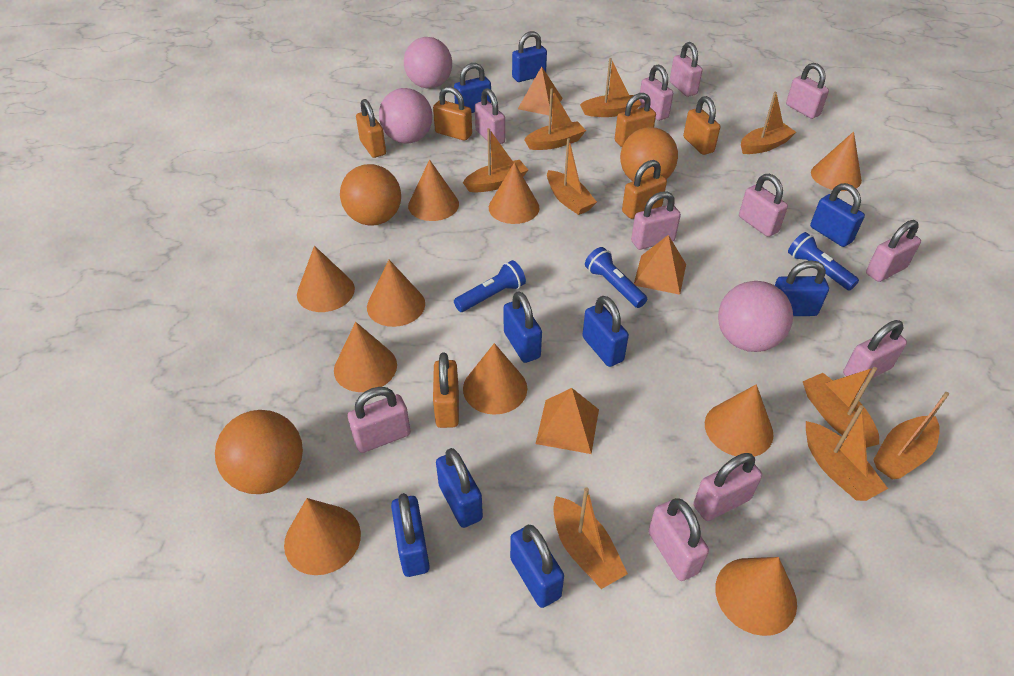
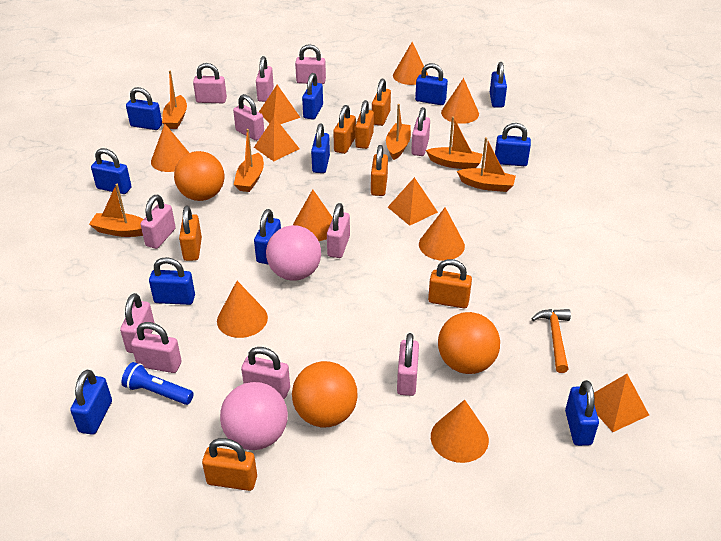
blue flashlight: [454,260,526,312] [585,247,647,308] [788,232,859,291] = 3 -> [122,362,194,405] = 1
blue padlock: [391,493,430,577] [436,448,483,528] [454,63,491,113] [504,291,542,363] [510,525,564,608] [512,31,547,82] [582,296,629,367] [775,260,829,316] [810,183,865,247] = 9 -> [70,370,112,435] [91,148,131,194] [126,87,162,130] [149,257,195,305] [254,209,281,264] [302,73,323,120] [311,123,330,173] [415,63,448,105] [490,62,507,108] [495,123,531,166] [565,380,599,446] = 11
orange boat: [463,128,528,192] [524,88,586,150] [547,138,597,215] [553,487,628,589] [580,58,641,117] [741,92,796,154] [803,367,879,448] [806,405,888,501] [874,392,949,480] = 9 -> [89,184,143,237] [162,71,187,129] [234,129,264,192] [386,104,411,160] [426,116,483,169] [457,137,516,192] = 6
orange cone: [284,498,361,575] [297,246,355,312] [334,322,397,392] [367,260,425,327] [408,160,459,221] [463,343,527,415] [489,162,539,224] [705,384,774,457] [715,557,797,636] [811,132,862,191] = 10 -> [151,124,189,172] [217,281,268,338] [293,189,333,241] [393,42,428,85] [419,208,465,261] [431,400,489,463] [441,78,479,124] = 7
orange hammer: none = 0 -> [532,309,571,373] = 1
orange padlock: [356,99,386,158] [433,86,472,141] [433,352,459,428] [615,93,656,147] [622,160,667,219] [683,96,720,155] = 6 -> [179,206,202,261] [202,438,257,491] [333,105,356,154] [355,100,374,149] [371,145,388,196] [372,79,391,126] [428,259,472,309] = 7
orange pyramid: [518,67,563,115] [536,388,599,454] [634,235,686,295] = 3 -> [254,117,300,161] [259,85,301,124] [388,177,438,226] [594,374,649,432] = 4
pink ball: [379,88,432,143] [404,37,452,89] [718,281,793,352] = 3 -> [220,382,288,450] [266,225,321,281] = 2

